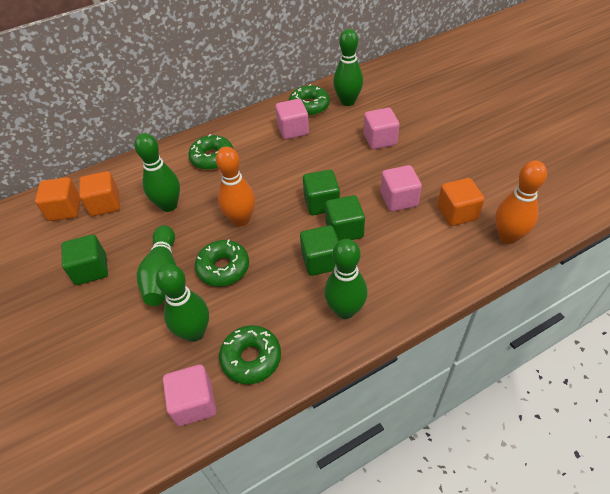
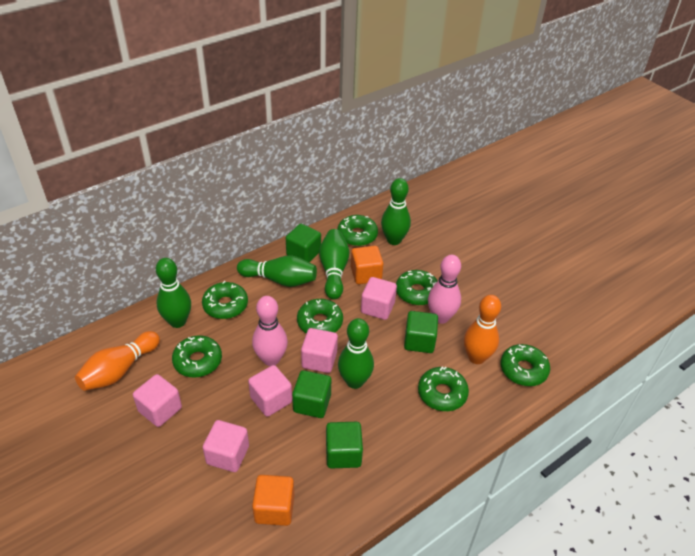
green donut: [188,134,233,170] [195,239,249,287] [219,325,281,384] [289,84,330,116] = 4 -> [172,335,222,378] [202,281,248,319] [297,299,343,333] [337,215,378,246] [396,270,438,305] [418,367,469,411] [500,344,550,386] = 7
orange cube: [35,177,81,221] [79,171,120,216] [437,178,485,226] = 3 -> [252,475,294,526] [351,246,383,284] = 2
pink bowling pin: none = 0 -> [252,296,288,366] [428,255,461,324] = 2
pink cube: [163,365,216,426] [275,99,309,139] [364,108,399,149] [380,165,422,212] = 4 -> [133,374,182,427] [203,420,249,472] [248,365,292,417] [301,328,338,373] [361,277,397,320] = 5

